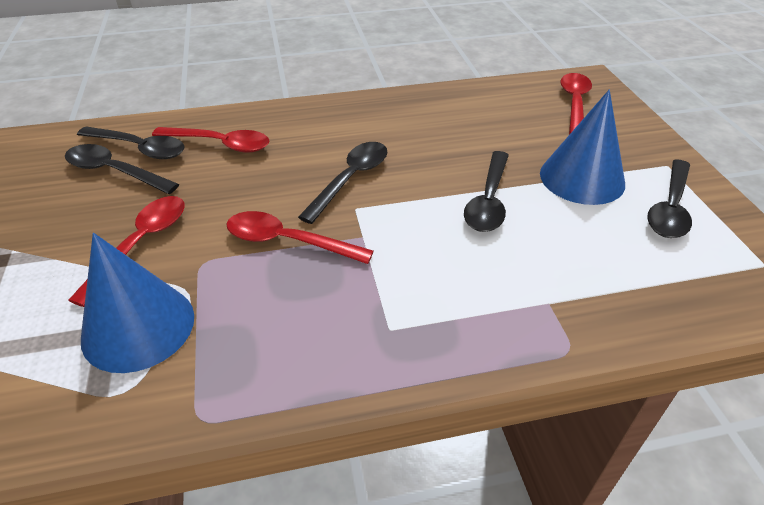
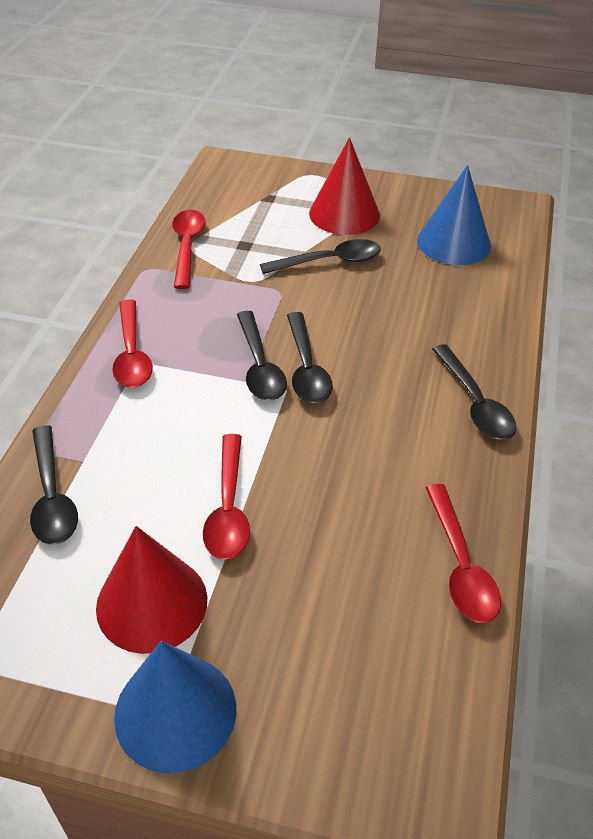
red cone: none = 0 -> [96,526,207,654] [309,138,380,235] = 2

